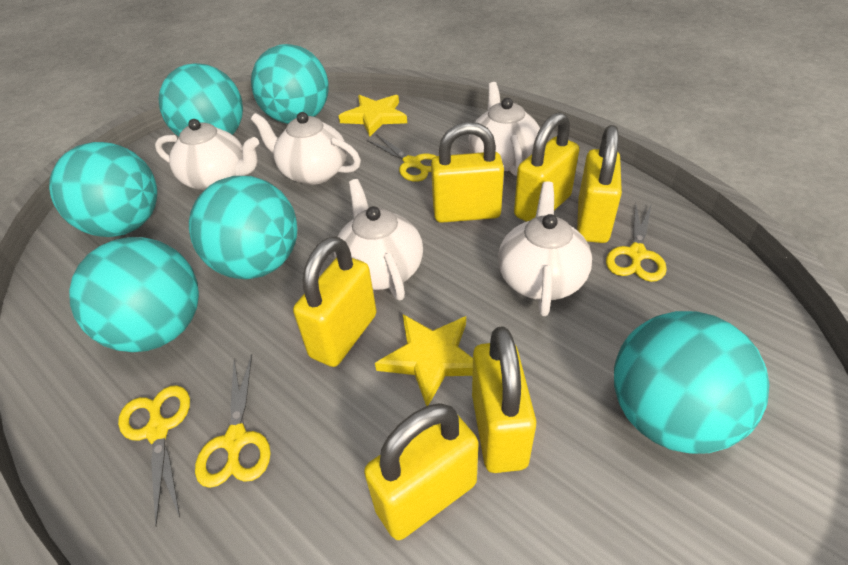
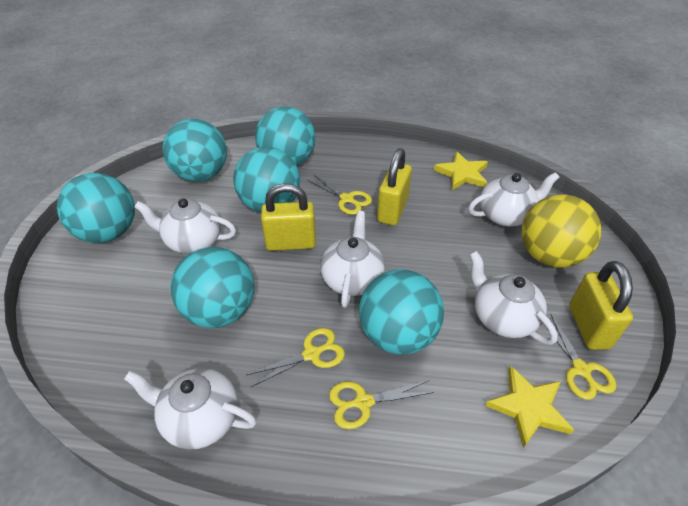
yellow ball: none = 0 -> [522,194,601,268] = 1
yellow padlock: [293,237,377,367] [364,403,478,540] [431,122,504,223] [472,326,536,473] [514,112,579,222] [577,125,622,243] = 6 -> [261,183,316,251] [377,148,412,226] [569,261,633,350] = 3

